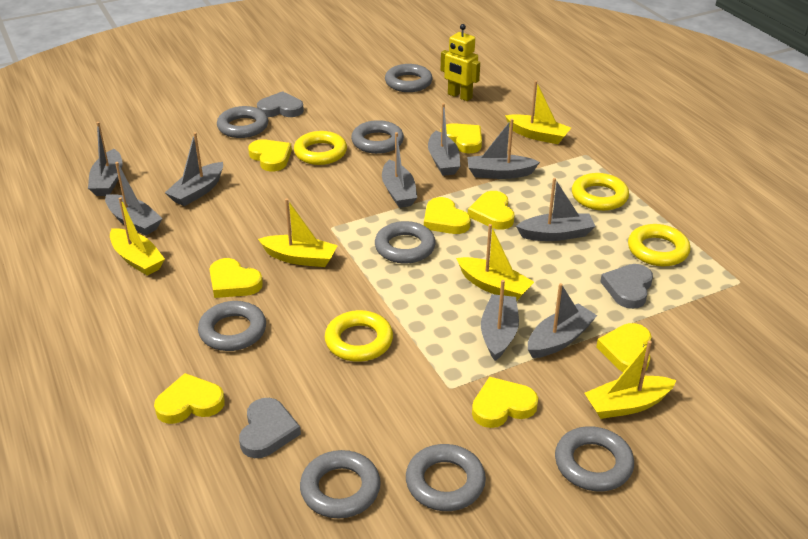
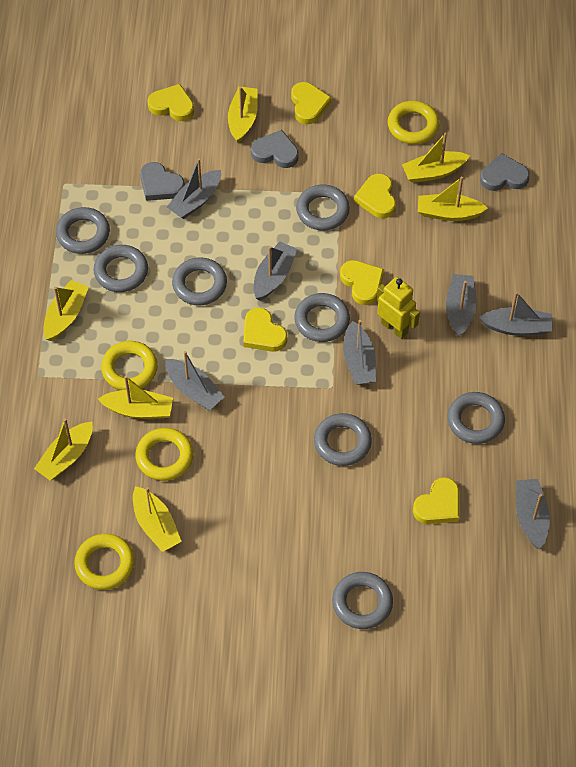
grey boat: [88,122,123,196] [105,162,163,235] [165,132,223,206] [382,132,417,208] [428,103,461,176] [467,119,540,179] [481,280,519,361] [516,178,596,241] [528,283,597,358] = 9 -> [165,351,224,410] [167,158,221,219] [253,241,297,301] [343,320,376,385] [446,274,477,337] [479,292,552,336] [516,479,550,549] = 7
yellow boat: [110,197,165,276] [258,199,338,267] [456,224,534,300] [505,80,571,144] [584,341,676,419] = 5 -> [34,418,93,480] [44,280,89,341] [98,376,173,419] [133,486,182,552] [228,86,258,143] [402,132,470,183] [418,176,488,221] = 7
yellow heart: [154,373,225,424] [209,258,263,298] [248,139,292,171] [424,197,471,234] [440,123,482,153] [468,191,514,230] [472,377,538,428] [596,323,652,372] = 8 -> [147,84,194,121] [243,308,287,352] [291,82,332,124] [340,260,384,305] [354,174,396,218] [413,477,459,524] = 6

